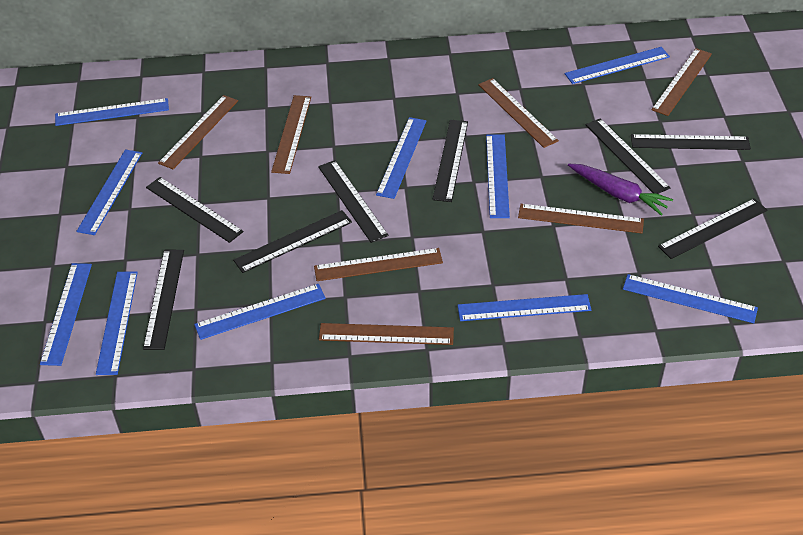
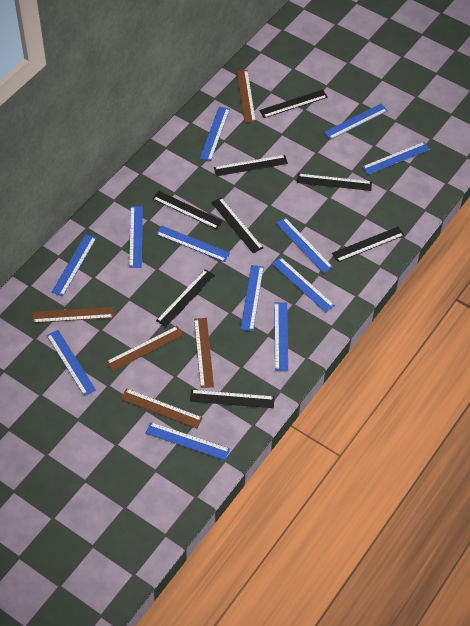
blue ruler: [40,263,92,366] [55,98,169,126] [76,149,142,235] [96,271,138,375] [194,284,326,340] [376,117,426,199] [457,294,591,321] [486,134,510,218] [565,47,670,84] [623,274,758,323] = 10 -> [47,330,96,396] [51,234,96,296] [129,206,143,268] [145,422,230,460] [156,226,230,262] [200,107,230,161] [240,265,264,331] [272,257,335,312] [274,302,288,371] [276,218,333,273] [324,104,388,140] [362,142,430,175] = 12
brown ruler: [158,95,238,169] [271,95,311,174] [314,248,443,281] [319,323,454,345] [478,78,559,148] [518,204,644,233] [651,48,712,116] = 7 -> [32,307,114,323] [106,326,184,371] [121,388,203,428] [194,318,214,388] [237,70,256,123] = 5
purple carrot: [568,164,673,216] = 1 -> none = 0

